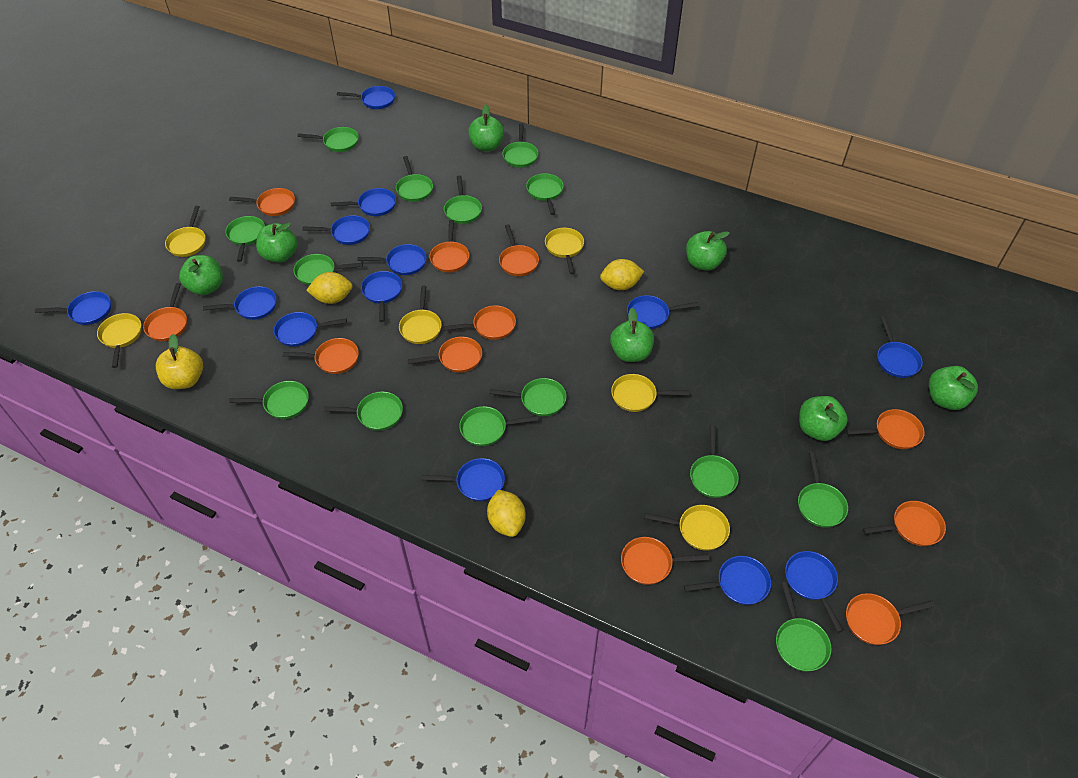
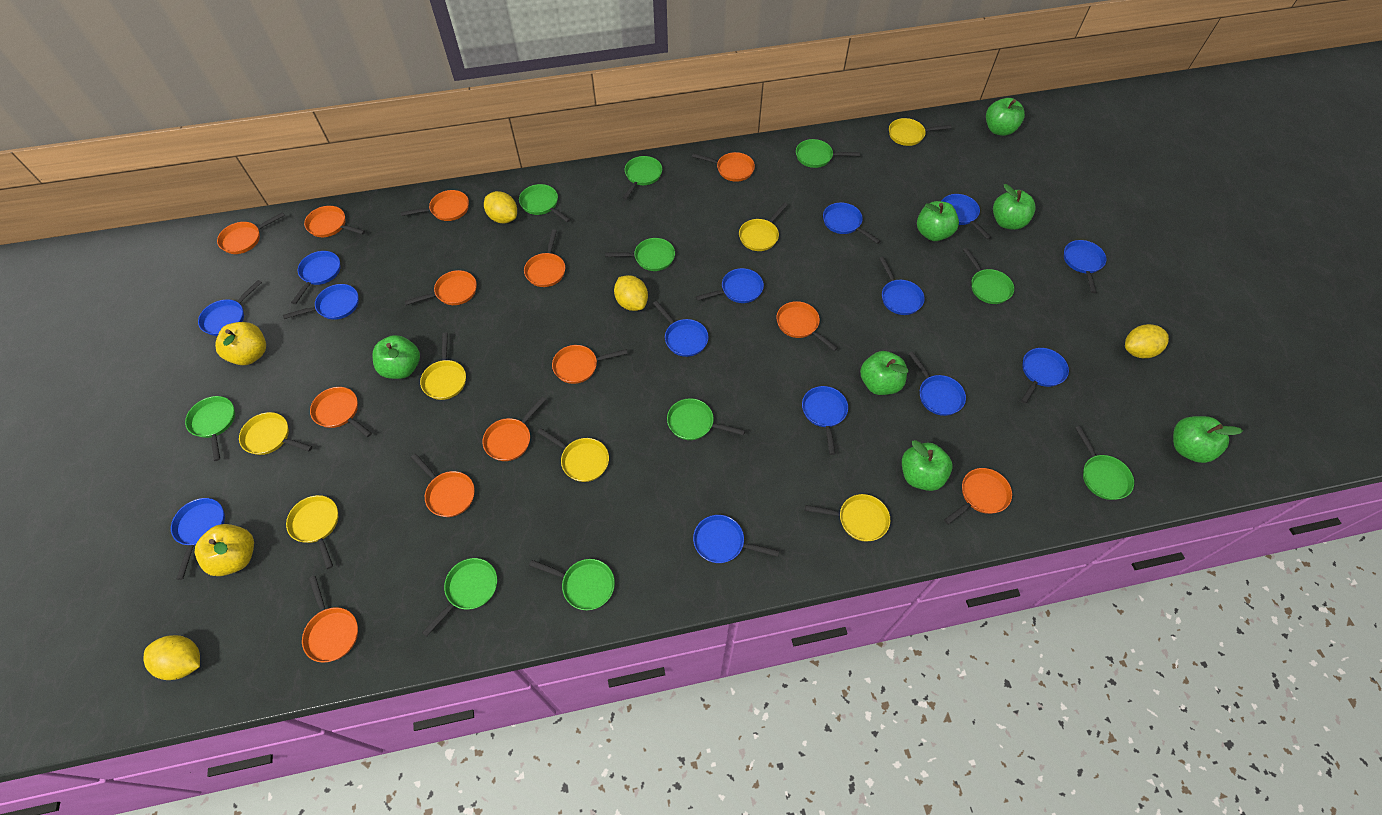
blue pan: [35,291,111,325] [203,286,277,320] [274,312,347,347] [302,215,370,245] [331,188,396,216] [337,86,395,109] [357,244,427,275] [361,271,402,322] [422,458,505,501] [627,295,698,329] [684,556,771,605] [785,551,844,633] [877,317,923,378] = 13 -> [171,498,225,580] [198,280,262,336] [283,284,359,320] [291,251,340,304] [653,301,709,357] [693,515,779,563] [696,268,764,303] [802,386,848,455] [823,202,880,244] [879,257,925,315] [908,351,966,416] [942,194,991,240] [1021,348,1069,403] [1064,240,1107,293] = 14
green pan: [225,216,265,262] [229,381,309,419] [294,254,363,285] [297,127,359,152] [324,392,403,431] [396,156,433,202] [444,176,482,224] [459,406,538,446] [489,378,567,416] [502,123,539,168] [526,173,564,215] [690,426,739,498] [776,582,832,671] [798,452,848,528] = 14 -> [185,396,235,461] [422,558,497,637] [519,184,570,222] [529,559,615,610] [605,238,675,271] [623,156,662,199] [667,398,745,440] [796,139,860,168] [963,248,1014,304] [1075,426,1134,500] = 10
orange pan: [143,283,187,341] [229,188,295,216] [283,338,359,374] [408,337,482,373] [429,220,469,272] [444,305,516,340] [499,224,539,276] [621,537,709,585] [846,409,925,449] [846,593,935,645] [863,501,946,546] = 11 -> [217,212,285,254] [302,576,358,663] [304,206,365,237] [310,387,372,437] [401,190,469,221] [405,270,477,305] [411,454,475,517] [482,397,546,461] [524,229,565,287] [552,345,628,384] [692,152,755,182] [776,301,838,351] [944,468,1012,525] = 13
yellow apple: [156,334,203,389] = 1 -> [195,524,254,576] [215,322,266,365] = 2
yellow lemon: [306,272,353,304] [487,490,526,537] [600,259,644,290] = 3 -> [143,635,200,680] [484,191,517,223] [614,275,648,311] [1125,324,1169,358] = 4
yellow pan: [97,313,141,368] [165,206,205,257] [399,286,442,344] [545,228,584,274] [611,374,689,412] [645,505,730,551] = 6 -> [239,412,312,455] [286,495,338,569] [420,333,466,400] [537,428,609,482] [739,203,788,251] [805,494,890,542] [889,118,952,146] = 7

